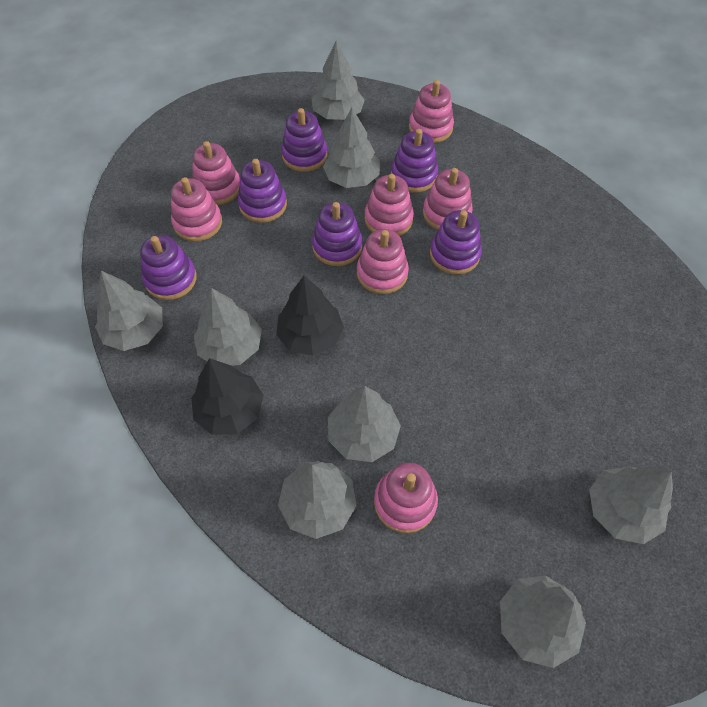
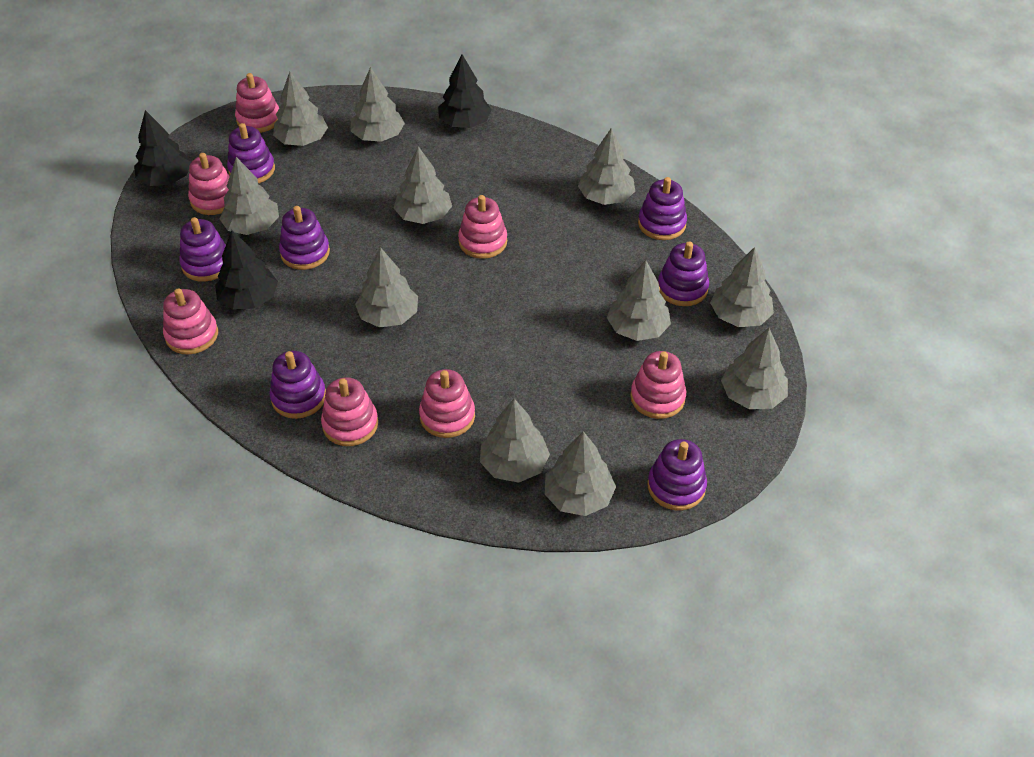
black tree: [191,358,264,435] [276,276,344,356] = 2 -> [134,110,191,186] [215,230,278,310] [438,55,492,128] = 3
grey tree: [95,271,163,351] [194,288,262,366] [278,461,357,539] [312,41,365,120] [323,108,380,188] [328,386,401,462] [500,576,586,668] [589,466,673,544] = 8 -> [220,157,279,235] [273,72,328,146] [350,67,405,142] [355,247,418,328] [394,146,452,224] [480,399,550,483] [545,431,616,516] [578,128,635,205] [607,260,671,341] [710,247,774,327] [721,328,788,409] = 11
purple stacking toy: [140,235,197,300] [238,159,287,223] [281,108,327,172] [312,202,362,266] [391,129,438,193] [430,210,482,275] = 6 -> [179,217,226,282] [227,123,275,183] [270,351,326,419] [279,206,330,270] [638,177,687,240] [647,439,707,510] [658,241,709,306] = 7

